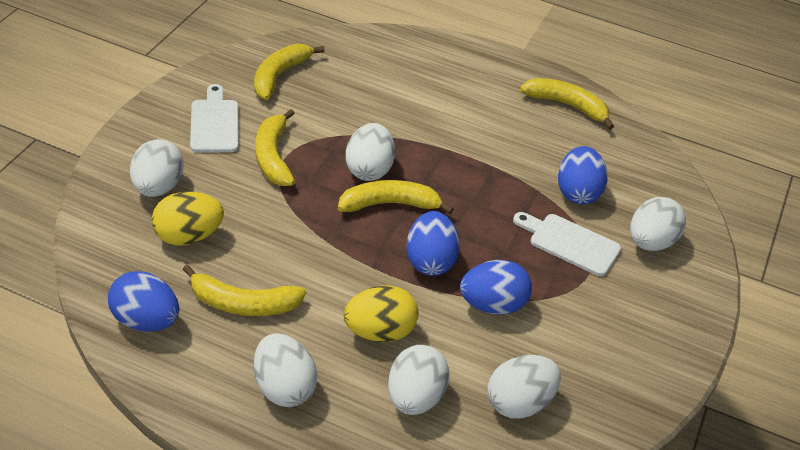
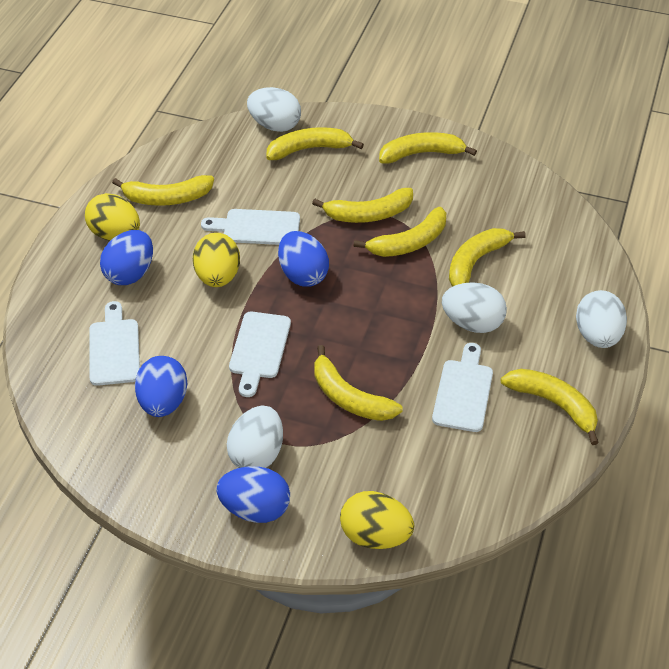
white cutting board: [190,84,239,152] [513,212,621,276] = 2 -> [89,301,140,386] [201,209,300,245] [229,312,291,397] [432,343,493,432] = 4
white egg: [130,139,183,197] [254,333,318,407] [346,123,395,181] [388,345,449,415] [487,355,561,419] [630,197,686,251] = 6 -> [227,406,283,468] [247,87,301,132] [442,282,507,333] [576,290,627,348] = 4
yellow banana: [182,265,306,316] [254,44,325,100] [256,109,295,186] [338,180,454,214] [520,78,614,130] = 5 -> [112,175,214,206] [266,127,364,160] [312,188,413,223] [314,345,403,421] [353,207,446,257] [379,132,477,164] [449,228,526,286] [501,369,599,445] = 8
yellow egg: [152,191,224,246] [343,285,418,342] = 2 -> [85,193,140,241] [193,233,240,287] [340,491,414,549] = 3

